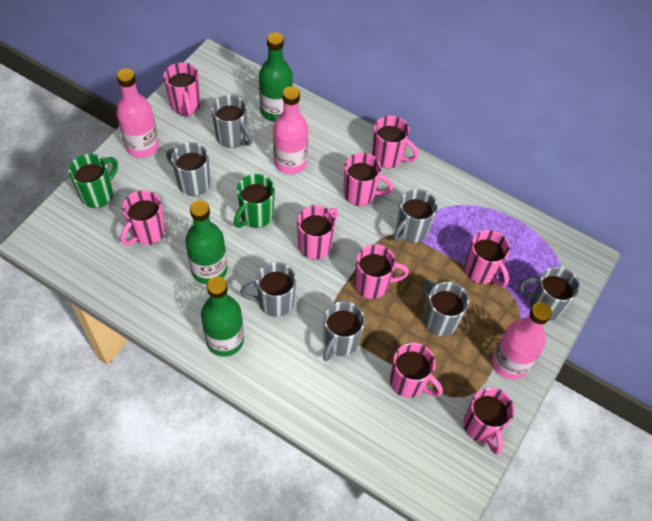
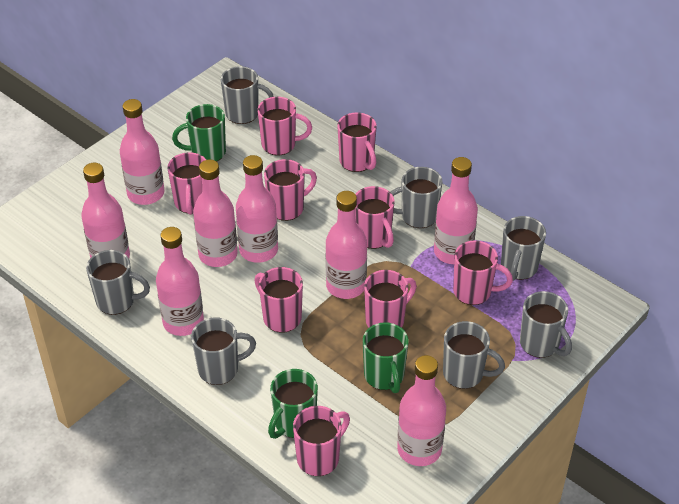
green bottle: [185,200,227,284] [201,276,244,357] [259,32,293,122] = 3 -> none = 0
green mug: [69,154,118,208] [234,174,275,228] = 2 -> [172,104,226,162] [268,369,318,439] [363,322,409,393] = 3
pink bottle: [117,68,159,158] [273,86,308,174] [492,302,552,380] = 3 -> [81,163,130,258] [120,99,164,205] [156,227,204,336] [193,159,238,267] [236,155,278,263] [325,191,367,299] [397,355,446,466] [434,157,478,264] = 8

